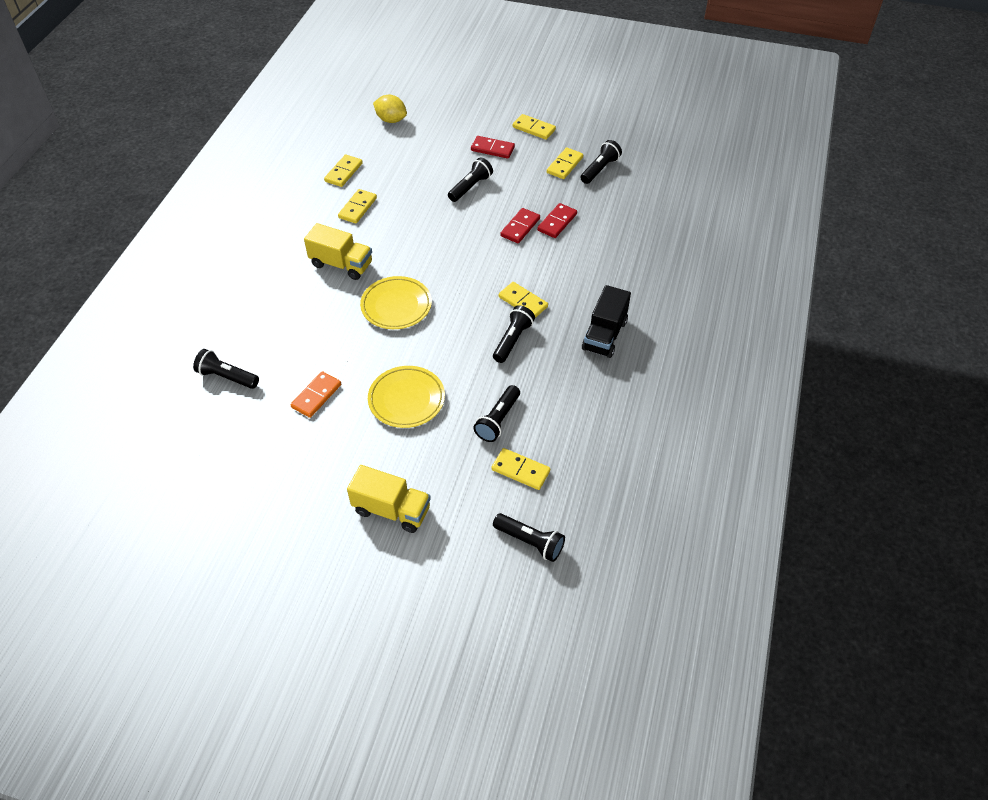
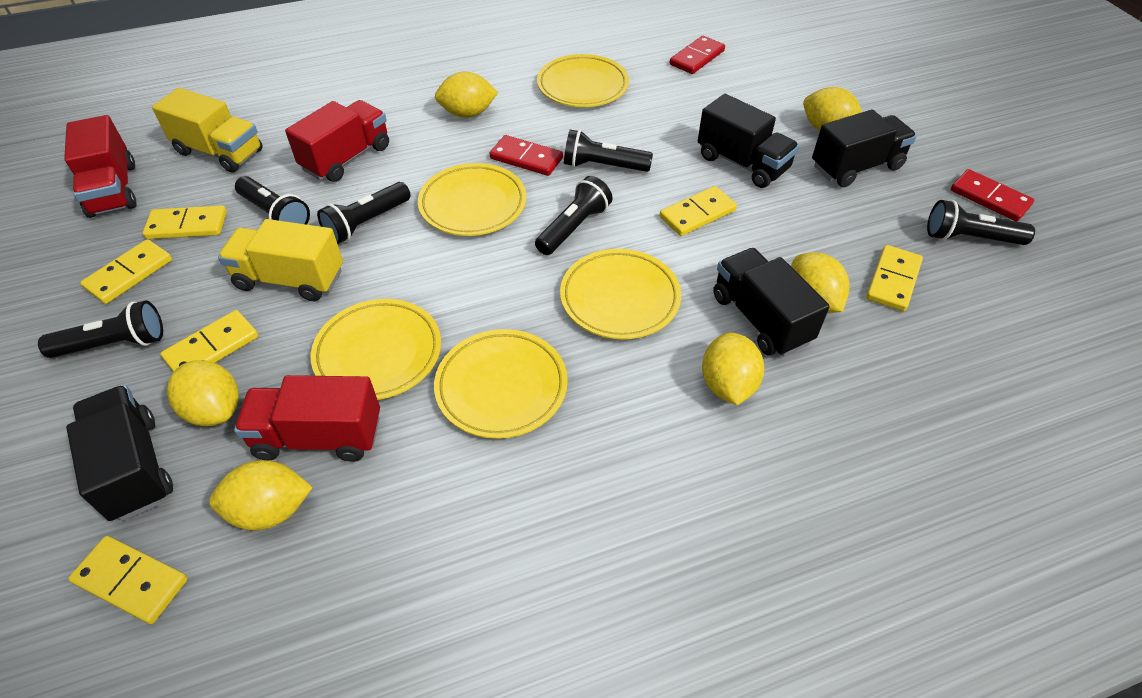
black truck: [582,285,631,358] = 1 -> [66,385,173,521] [698,94,799,188] [714,248,830,357] [812,110,917,187] = 4
orange domino: [290,371,341,418] = 1 -> none = 0
red truck: none = 0 -> [64,115,137,218] [234,375,380,462] [285,100,389,182] = 3
yellow lemon: [373,95,407,123] = 1 -> [167,360,239,426] [209,460,313,531] [435,71,498,118] [702,332,764,405] [791,252,850,313] [803,87,862,131] = 6
yellow plate: [360,276,432,329] [368,366,445,428] = 2 -> [311,299,441,400] [418,163,526,236] [434,329,568,439] [537,54,629,107] [560,249,681,339] = 5

